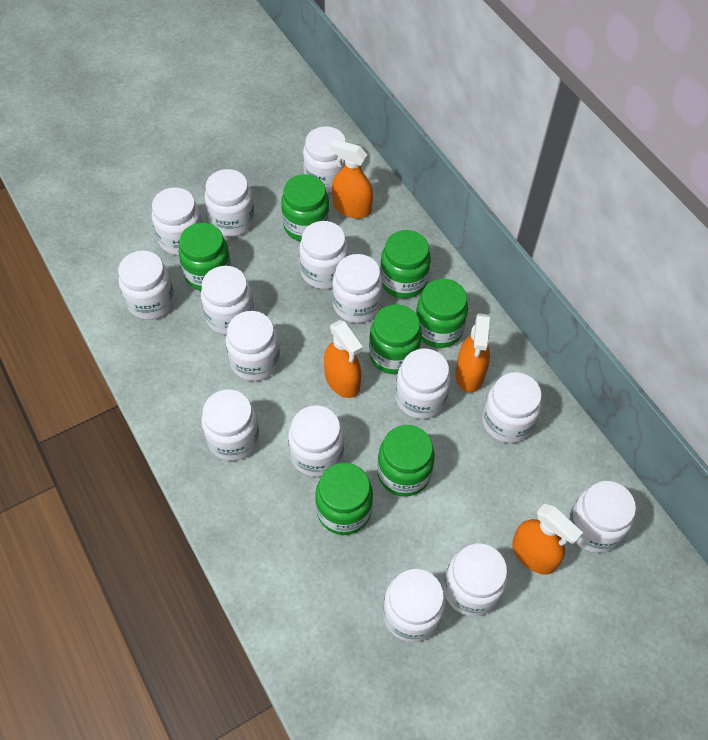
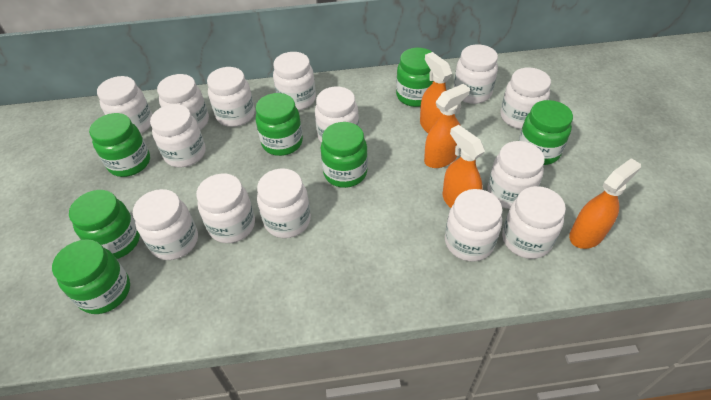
white jar: [118,251,175,320] [152,187,203,255] [201,266,254,335] [201,389,260,461] [205,169,255,237] [226,311,280,381] [288,405,344,477] [299,221,348,289] [303,126,346,193] [332,254,383,323] [383,569,446,642] [395,349,451,419] [443,543,508,616] [482,372,542,443] [568,481,636,553] = 15 -> [97,76,152,134] [133,189,198,260] [150,104,205,167] [157,74,209,130] [196,174,255,243] [207,67,255,127] [257,168,311,238] [273,52,316,110] [315,87,359,143] [445,189,502,261] [454,44,498,104] [487,141,545,209] [500,67,551,129] [502,186,566,259] = 14

